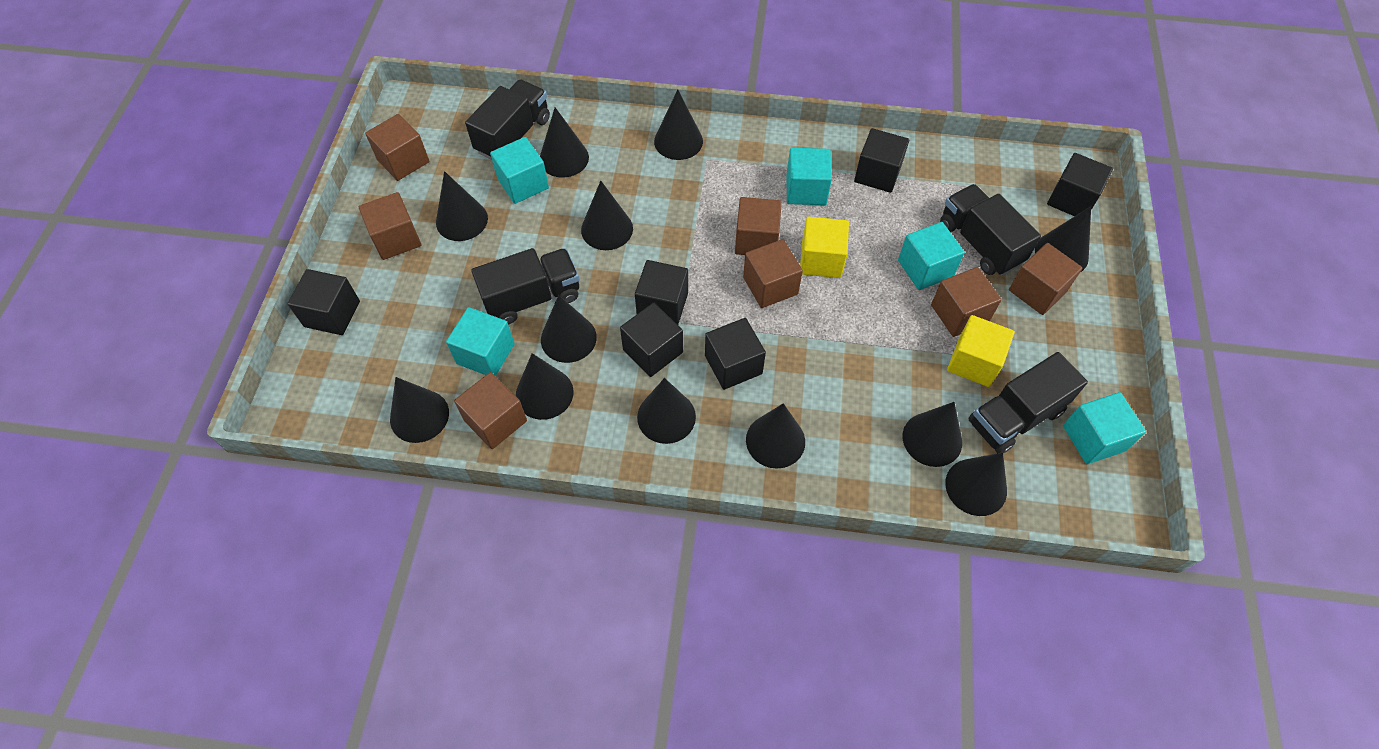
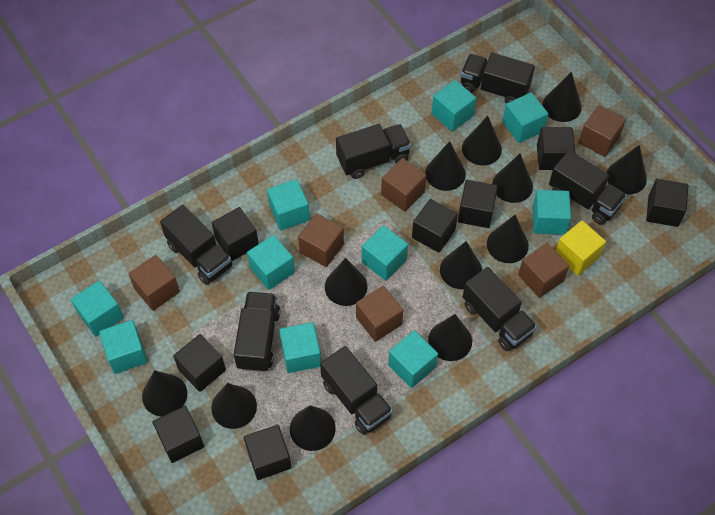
black cube: [287,269,360,335] [620,303,683,377] [635,260,688,325] [705,318,766,390] [854,128,909,193] [1047,153,1113,216] = 6 -> [153,406,204,463] [173,334,226,392] [212,207,259,261] [244,425,292,480] [412,199,458,253] [458,180,498,228] [537,127,575,170] [646,179,688,227] = 8
black truck: [465,79,550,160] [471,248,579,324] [940,184,1041,276] [968,352,1088,453] = 4 -> [160,205,232,285] [234,292,280,372] [320,346,393,435] [336,124,411,179] [460,53,535,104] [463,267,537,351] [549,150,627,225] = 7
brown cube: [359,192,421,260] [365,114,429,181] [454,372,527,449] [735,197,782,255] [743,239,803,308] [931,267,1002,337] [1009,243,1083,315] = 7 -> [129,255,180,311] [298,213,344,267] [356,286,403,342] [381,158,426,212] [518,243,569,298] [579,105,626,157] = 6
turquoise cube: [446,307,515,376] [490,137,549,204] [786,148,832,205] [898,222,965,290] [1063,392,1146,464] = 5 -> [71,281,124,337] [99,320,148,374] [247,235,295,290] [267,179,310,231] [279,322,321,373] [362,225,408,281] [388,330,438,388] [432,80,476,132] [503,92,548,143] [532,190,571,235] = 10
yellow cube: [800,217,849,278] [947,315,1015,387] = 2 -> [556,220,606,275] = 1

